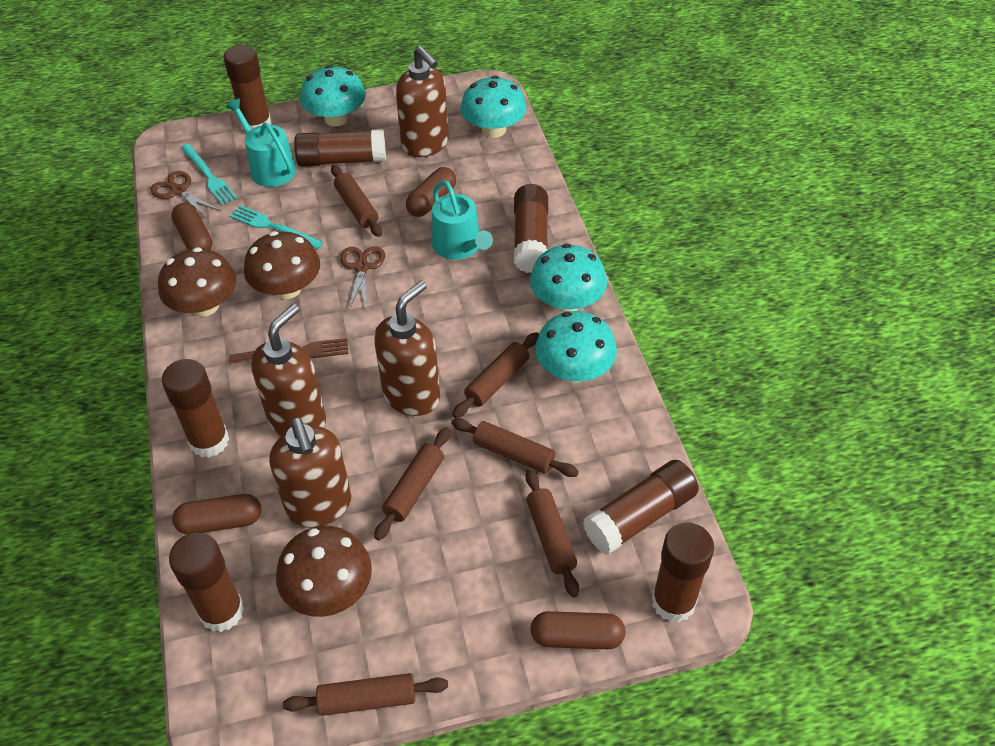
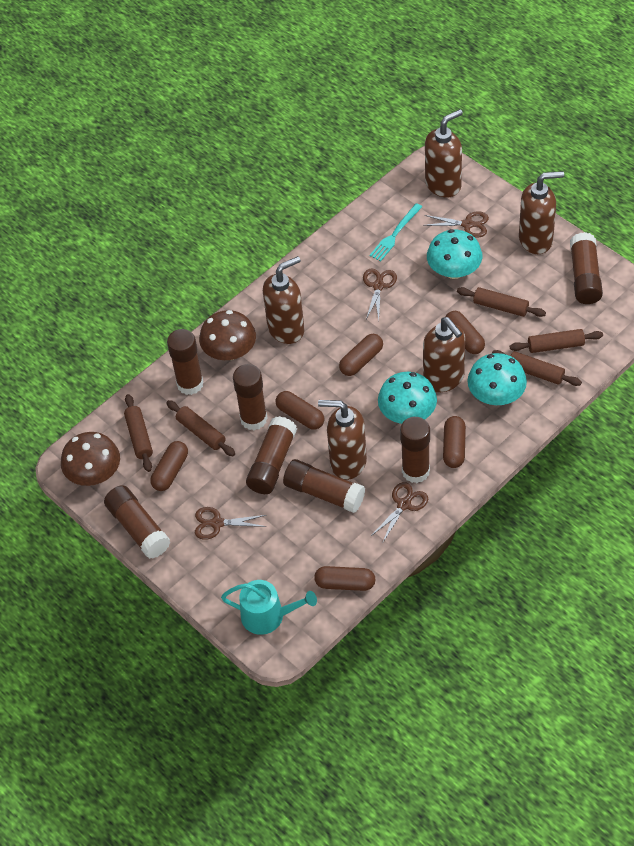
brown capsule: [171,203,213,250] [172,494,261,535] [406,167,456,217] [530,611,625,649] = 4 -> [151,441,188,491] [276,391,324,430] [314,566,375,591] [339,334,383,376] [443,416,466,468] [445,311,485,354] = 6
brown fork: [229,338,348,364] = 1 -> none = 0
brown mushroom: [158,247,236,317] [244,231,320,299] [276,526,372,617] = 3 -> [61,432,120,486] [199,310,256,360] = 2
brown rolling pin: [283,673,448,716] [331,165,382,237] [374,427,450,541] [451,418,579,477] [452,332,539,418] [525,469,579,597] = 6 -> [124,394,153,472] [166,400,235,456] [457,287,546,317] [492,350,582,386] [510,329,603,353] = 5
brown scissors: [150,171,221,218] [340,246,385,309] = 2 -> [195,507,266,540] [363,269,397,320] [371,482,428,542] [423,211,489,238] = 4
brown soap dispenser: [251,304,326,436] [269,417,351,528] [374,281,440,416] [396,46,449,157] = 4 -> [263,256,304,344] [318,400,367,480] [423,317,465,392] [425,109,463,198] [519,171,564,254] = 5
turquoise fork: [181,144,237,205] [230,205,324,249] = 2 -> [369,203,422,261] = 1
turquoise mushroom: [300,65,366,127] [460,76,527,138] [530,243,607,313] [535,311,617,383] = 4 -> [378,372,437,424] [427,229,482,279] [467,353,527,405] = 3
turquoise watering can: [226,98,296,187] [432,180,493,260] = 2 -> [221,580,317,635] = 1

